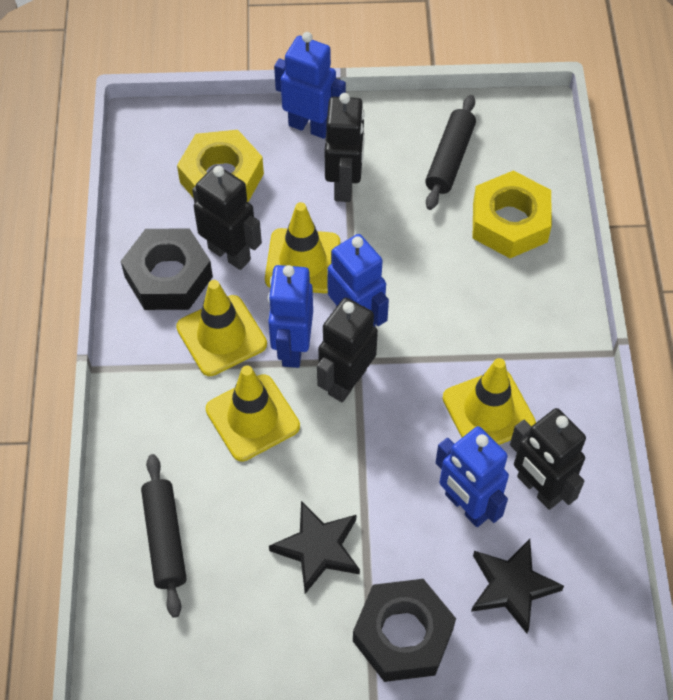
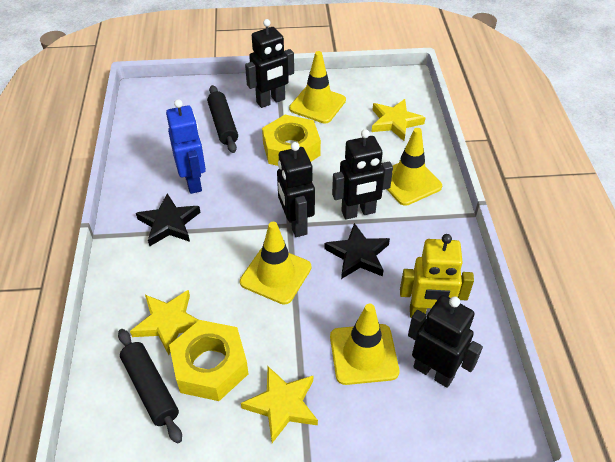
black nut: [121,228,213,310] [353,579,456,682] = 2 -> none = 0
blue robot: [268,265,313,368] [274,32,346,139] [327,234,389,326] [435,426,509,527] = 4 -> [166,99,206,194] = 1
yellow robot: none = 0 -> [400,234,474,318] = 1
yellow star: none = 0 -> [130,290,199,355] [241,366,318,443] [371,99,425,141] = 3

